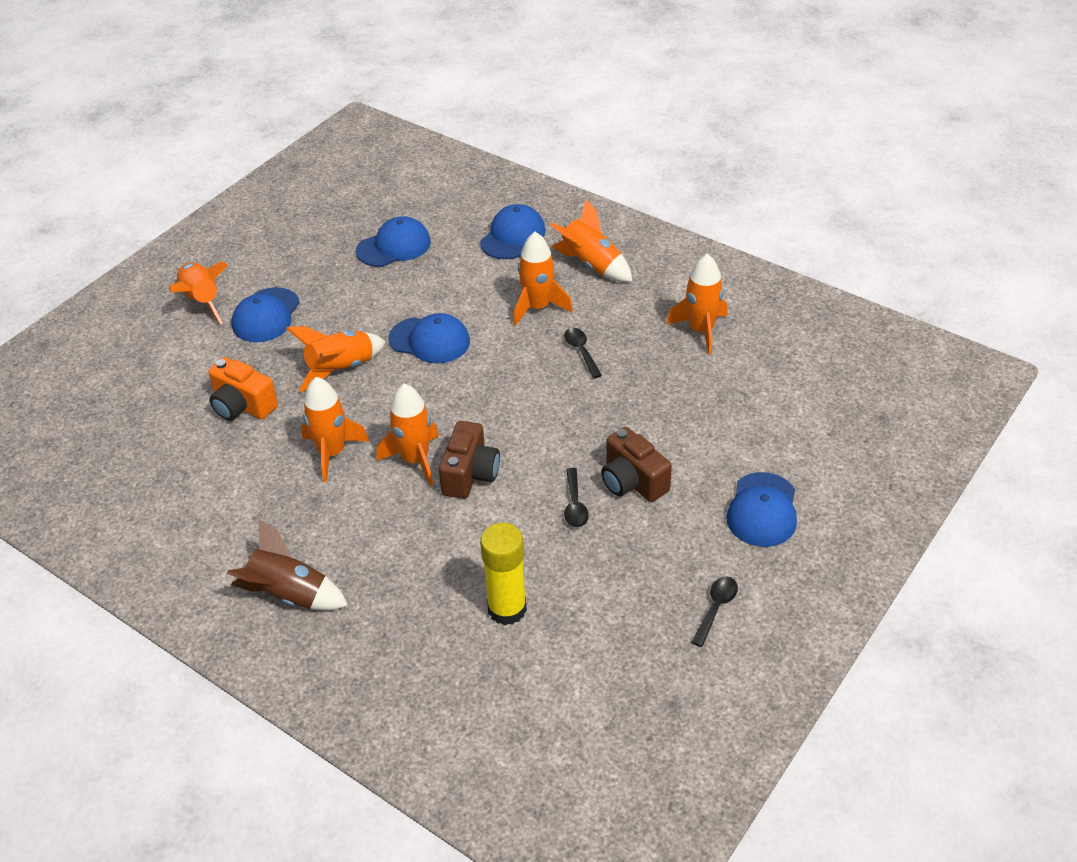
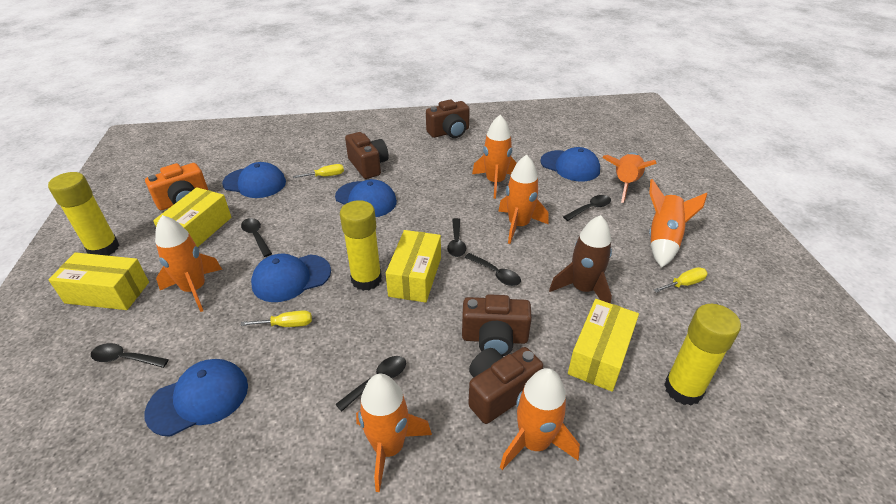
black spoon: [564,328,602,378] [564,468,589,528] [691,576,738,647] = 3 -> [91,343,169,368] [241,218,272,257] [335,356,406,412] [447,218,466,257] [465,253,521,286] [563,195,611,221] = 6
brown camera: [439,421,500,499] [601,427,672,502] = 2 -> [345,132,389,179] [426,99,470,138] [462,294,532,356] [468,347,543,424] = 4
yellow box: none = 0 -> [48,252,149,310] [153,187,231,247] [386,230,441,303] [568,299,639,392] = 4
yellow glue stick: [480,523,527,625] = 1 -> [48,172,119,256] [340,200,382,291] [664,304,741,406] = 3
yellow screwdriver: none = 0 -> [241,310,312,327] [293,164,344,178] [653,267,708,293] = 3

